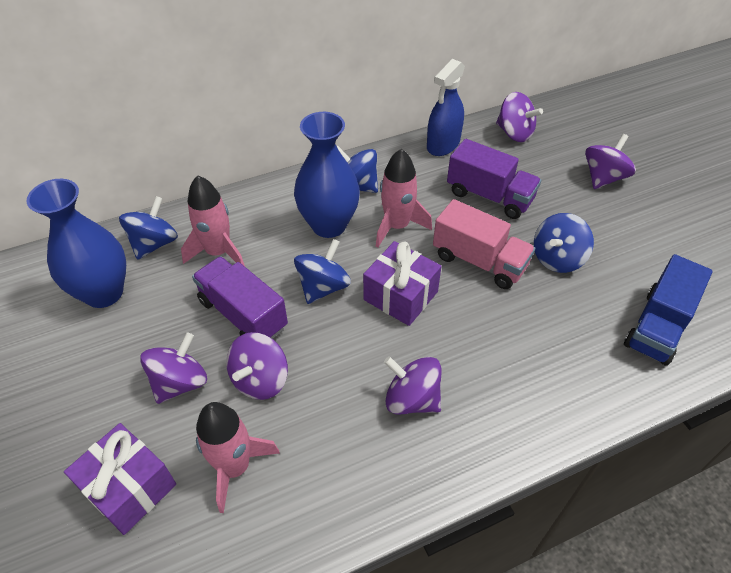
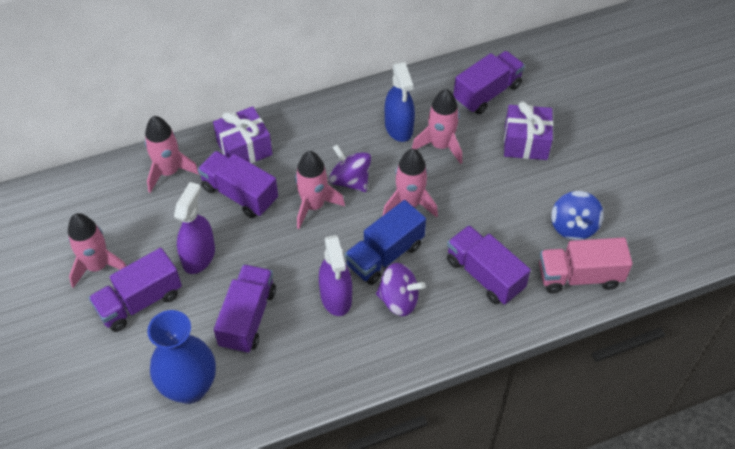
blue spinning top: [119,196,178,260] [294,239,351,304] [337,146,378,193] [534,213,594,273] = 4 -> [551,191,604,240] = 1
blue vase: [27,179,126,308] [294,112,360,238] = 2 -> [147,310,216,404] = 1
pink rocket: [181,175,245,266] [196,402,280,513] [376,149,432,248] = 3 -> [68,213,126,288] [145,116,199,193] [295,151,345,229] [382,149,438,217] [412,89,462,164] = 5
purple spinning top: [140,332,207,404] [226,332,288,400] [384,356,442,414] [496,92,543,142] [585,134,636,189] = 5 -> [329,145,371,192] [376,263,425,316] = 2
purple spray bottle: none = 0 -> [174,182,215,274] [319,235,352,316] = 2
purple truck: [192,256,288,339] [447,139,541,219] = 2 -> [88,248,182,332] [198,151,278,218] [214,264,276,354] [447,225,531,305] [453,51,525,114] = 5

